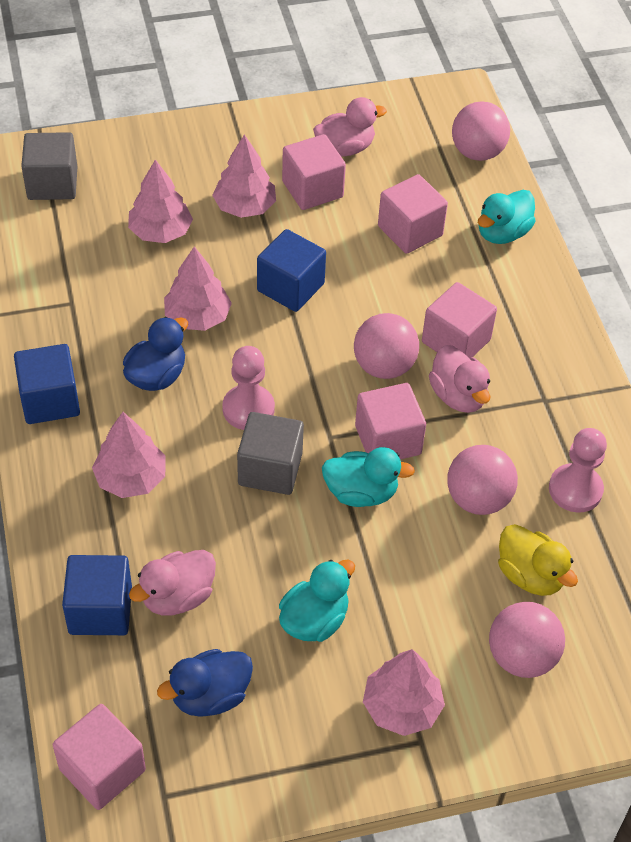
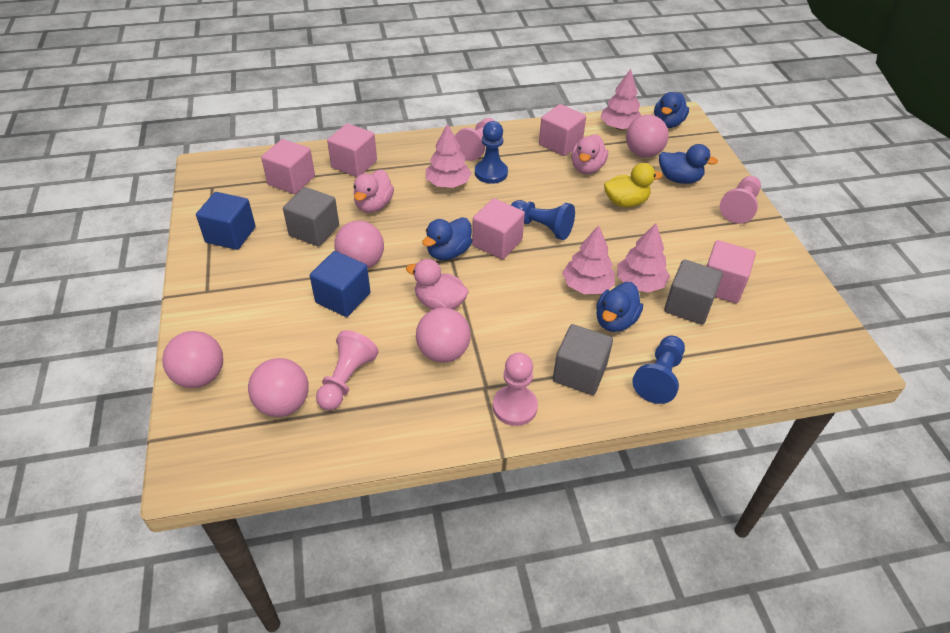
blue cube: [14,344,80,424] [62,555,132,635] [257,229,326,312] = 3 -> [196,192,256,250] [310,251,370,317] = 2
blue duck: [123,317,188,391] [157,649,253,717] = 2 -> [422,217,472,260] [596,282,643,332] [654,92,689,128] [659,144,718,184] = 4
blue pawn: none = 0 -> [475,121,508,184] [511,200,575,240] [632,336,685,404] = 3
grey cube: [21,132,77,200] [237,412,304,495] = 2 -> [283,187,339,246] [553,324,613,395] [664,259,723,325] = 3
pink ball: [354,313,419,379] [448,445,518,515] [452,101,510,161] [489,602,565,678] = 4 -> [162,331,223,388] [248,358,309,417] [334,221,384,268] [416,308,471,363] [626,115,669,157] = 5
pink pawn: [222,346,275,430] [549,428,607,513] = 2 -> [316,330,379,410] [455,118,495,161] [493,353,538,426] [720,176,761,224] = 4
pink tree: [92,412,166,498] [128,160,193,243] [164,246,232,331] [212,134,276,218] [363,649,445,736] = 5 -> [426,123,471,188] [562,225,615,294] [600,69,641,130] [617,223,670,293] = 4
turquoise duck: [279,560,355,642] [322,447,415,507] [478,190,536,244] = 3 -> none = 0

